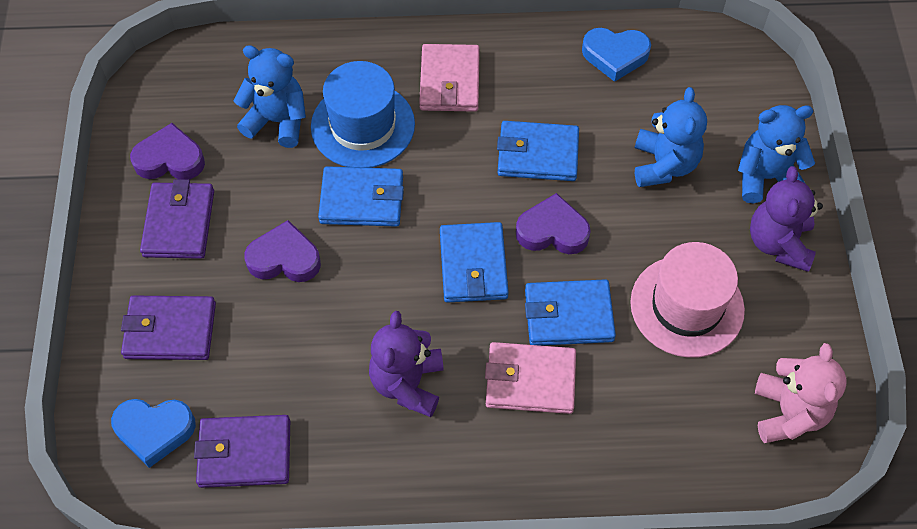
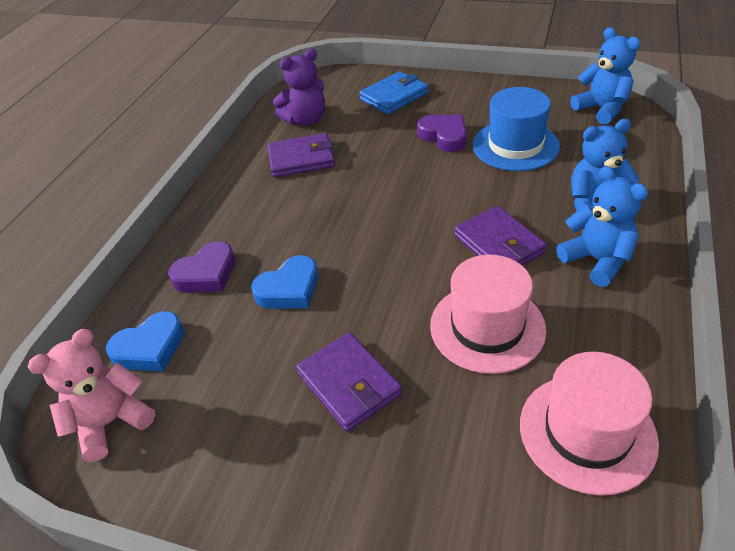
blue wallet: [318,166,404,227] [440,222,509,303] [497,121,579,181] [525,279,616,346] = 4 -> [359,71,428,114] = 1
pink hat: [630,242,745,358] = 1 -> [430,255,546,374] [520,352,659,496] = 2
pink wallet: [419,44,480,112] [485,342,576,414] = 2 -> none = 0
purple heart: [130,123,205,179] [244,220,321,282] [516,193,591,254] = 3 -> [168,241,235,293] [417,115,467,152] = 2
purple teddy bear: [369,311,444,417] [750,166,823,272] = 2 -> [273,48,325,126] = 1

